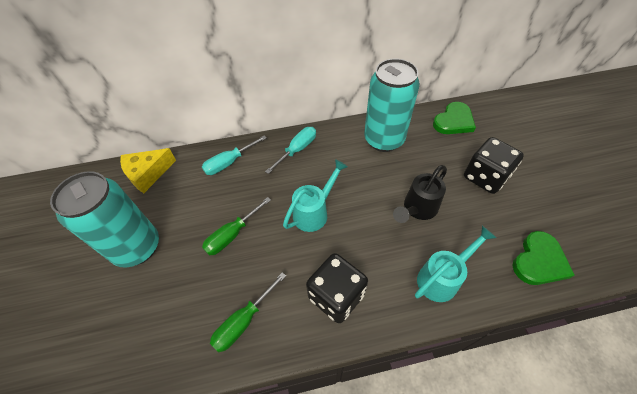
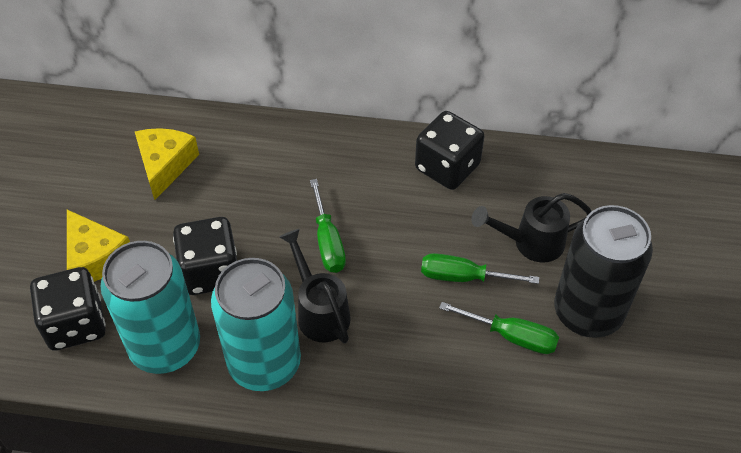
black can: none = 0 -> [554,205,653,338] = 1
black dice: [306,253,368,323] [464,137,524,194] = 2 -> [30,267,106,350] [173,217,237,295] [415,111,484,190] = 3
black watering can: [393,165,447,223] = 1 -> [279,229,351,343] [471,193,592,263] = 2
green heart: [433,102,476,134] [513,231,575,285] = 2 -> none = 0
green screwdriver: [202,197,271,256] [210,272,286,352] = 2 -> [310,179,346,273] [421,253,539,284] [439,302,559,354] = 3
turquoise screwdriver: [202,135,267,175] [265,127,316,174] = 2 -> none = 0
turquoise watering can: [283,159,348,232] [415,226,497,302] = 2 -> none = 0
yellow cheese: [120,148,176,193] = 1 -> [67,210,130,282] [134,128,199,200] = 2

